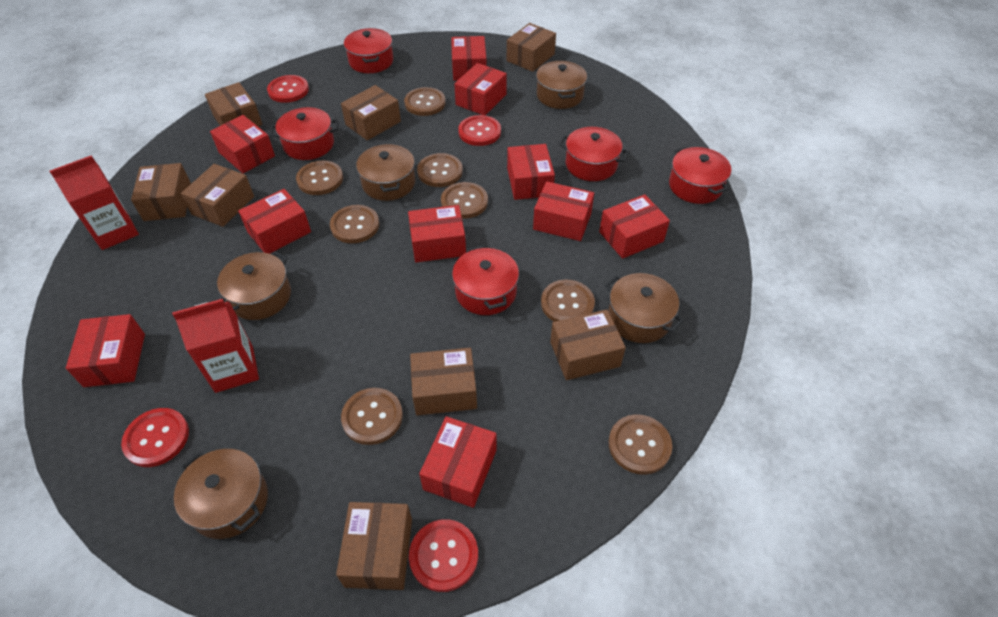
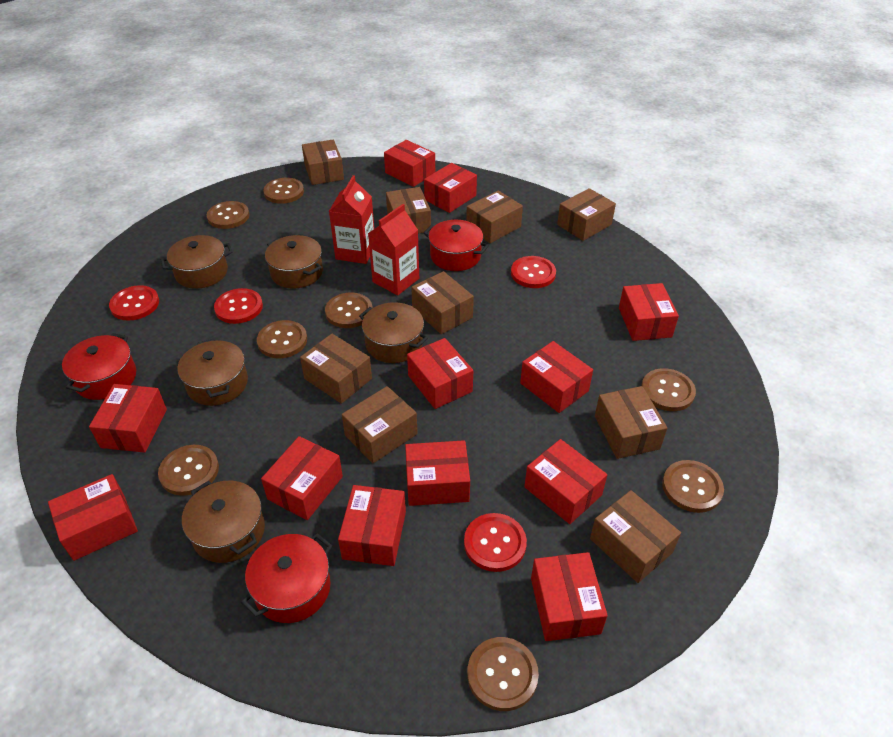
brown box: [131,163,191,221] [181,164,254,227] [205,82,262,126] [336,502,412,590] [341,85,401,140] [410,348,477,415] [507,23,556,72] [550,309,626,380] = 8 -> [300,334,372,404] [302,140,344,185] [342,386,418,463] [386,187,431,234] [411,271,474,334] [466,191,523,243] [557,188,616,241] [590,490,681,583] [595,386,667,459] = 9
red box: [66,314,145,387] [210,115,275,173] [238,189,311,254] [408,205,466,262] [419,416,497,508] [451,36,487,81] [454,63,507,115] [507,144,555,200] [533,181,594,241] [599,194,670,259] = 10 -> [48,474,138,561] [89,384,167,453] [261,436,343,520] [338,485,406,566] [384,140,435,187] [405,440,470,506] [407,338,473,409] [424,163,477,213] [520,341,593,413] [524,439,607,524] [531,552,608,641] [619,283,679,341] = 12
red pot: [270,107,338,160] [344,28,393,73] [452,245,519,315] [559,127,629,181] [669,146,731,204] = 5 -> [62,333,136,400] [241,533,332,623] [423,220,489,271] = 3

